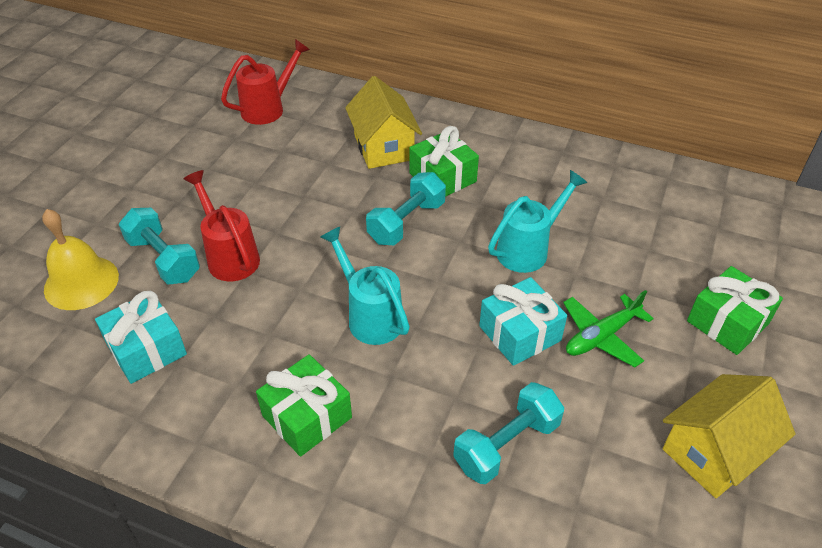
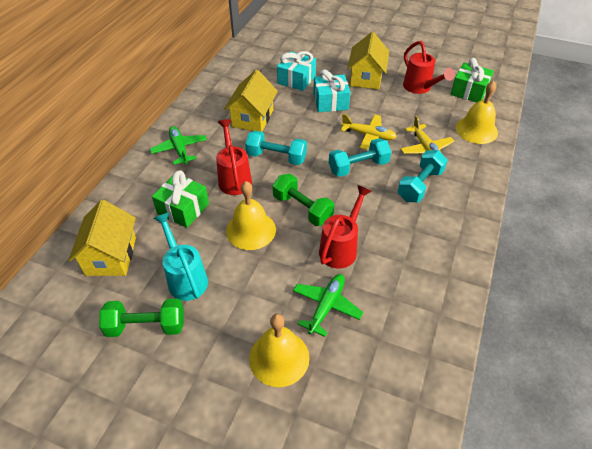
green dumbbell: none = 0 -> [99,299,184,337] [272,174,334,226] = 2
green gift: [256,354,352,457] [409,126,479,197] [687,266,783,355] = 3 -> [152,170,209,228] [451,58,494,102] = 2
green plane: [563,290,654,367] = 1 -> [150,126,207,165] [293,274,363,337] = 2
red watering can: [184,170,260,281] [221,39,310,125] = 2 -> [216,119,252,195] [319,185,372,269] [403,41,455,94] = 3
turquoise watering can: [320,227,410,345] [488,170,587,273] = 2 -> [153,212,208,301] = 1
yellow bell: [42,209,119,310] = 1 -> [226,181,276,250] [249,314,310,387] [455,80,498,144] = 3
yellow house: [345,76,422,169] [663,374,795,498] = 2 -> [68,199,136,276] [224,70,278,132] [347,32,389,89] = 3
yellow plane: none = 0 -> [341,114,397,150] [401,115,454,155] = 2

